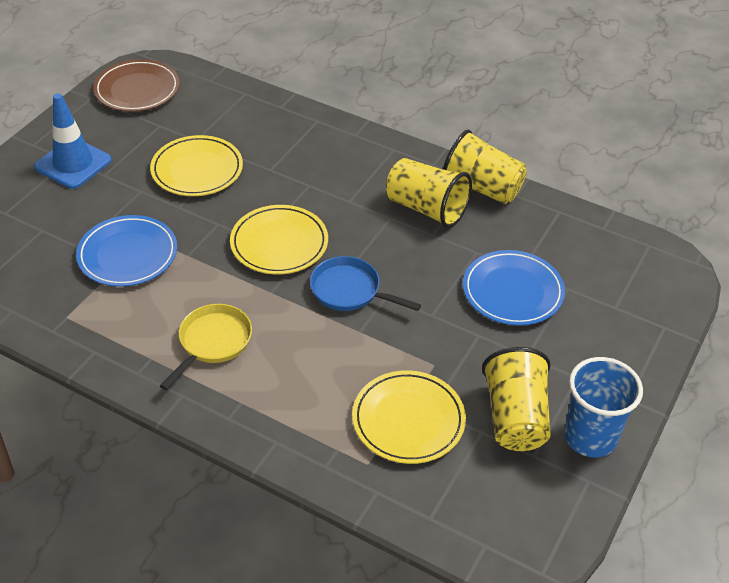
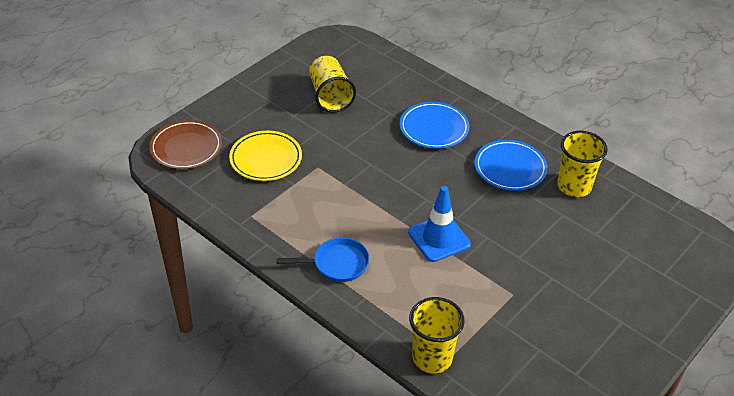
blue cup: [564,357,643,458] = 1 -> none = 0
yellow pan: [160,304,252,390] = 1 -> none = 0
yellow plate: [150,135,243,196] [230,205,328,274] [352,370,466,464] = 3 -> [229,131,302,181] = 1

